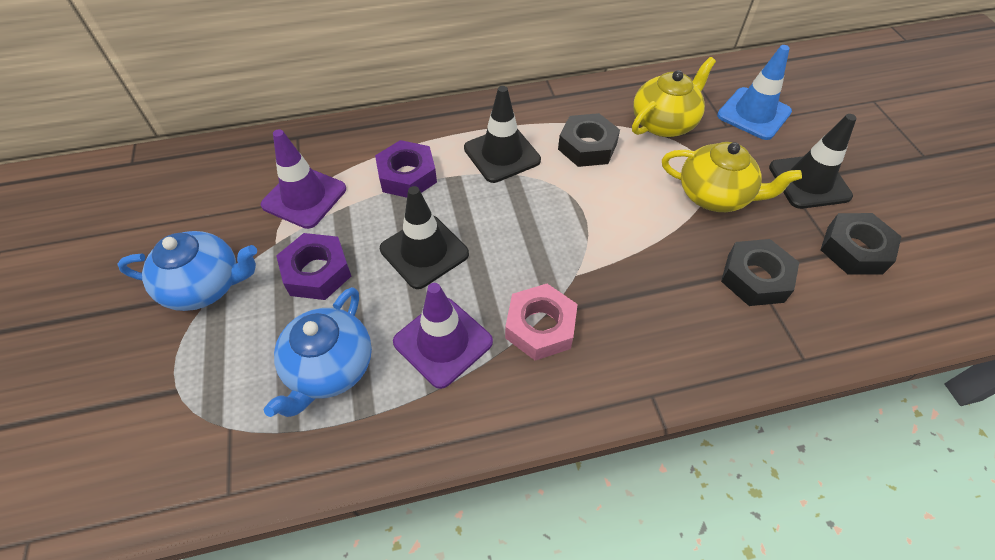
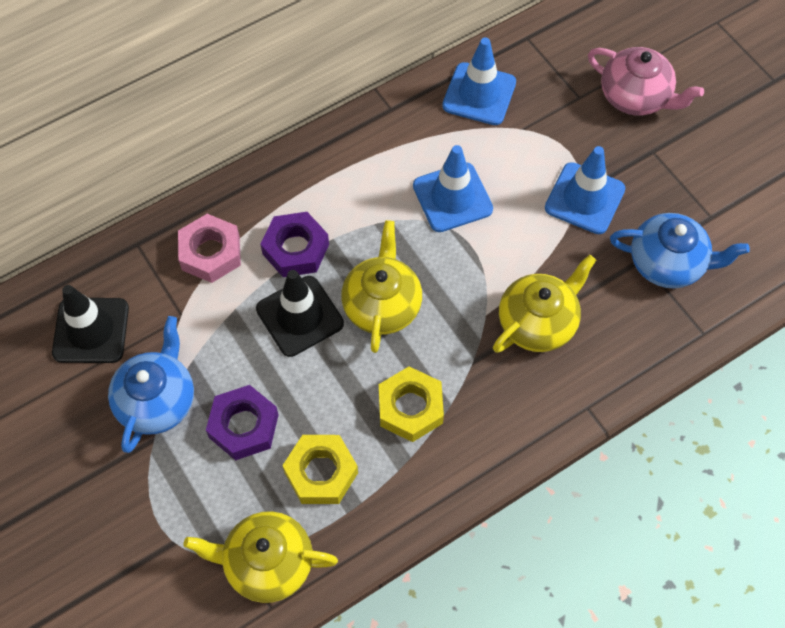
black nut: [558,113,620,167] [721,239,799,306] [821,213,901,275] = 3 -> none = 0
black traffic cone: [380,186,469,289] [464,86,541,183] [769,114,857,209] = 3 -> [52,285,129,363] [256,270,344,357] = 2
blue traffic cone: [717,45,792,140] = 1 -> [413,145,493,232] [442,37,516,125] [545,146,625,234] = 3
pink teapot: none = 0 -> [588,47,704,116] = 1
purple traffic cone: [261,129,346,229] [393,283,493,389] = 2 -> none = 0
yellow nut: none = 0 -> [282,435,358,504] [379,366,444,442] = 2
yellow teapot: [632,57,716,137] [662,142,802,212] = 2 -> [183,511,338,603] [341,220,422,353] [493,254,596,353] = 3

